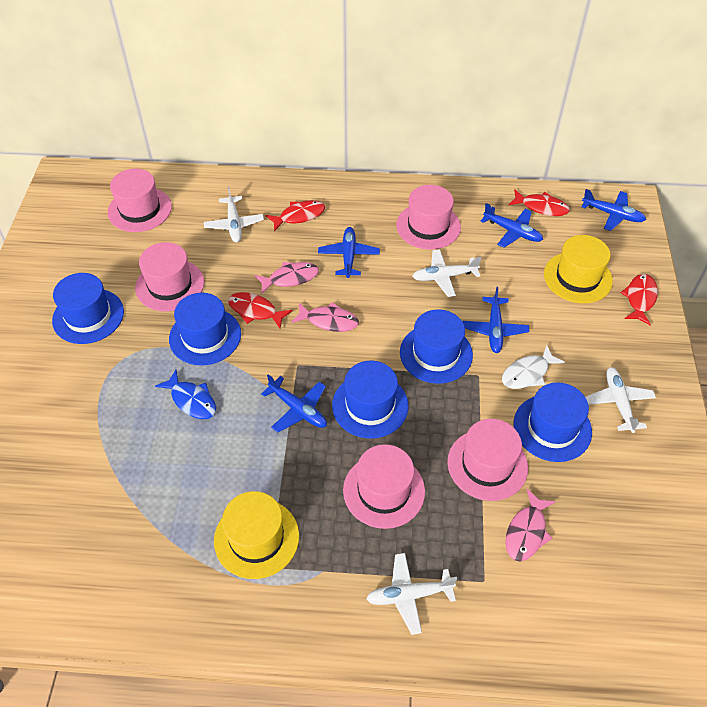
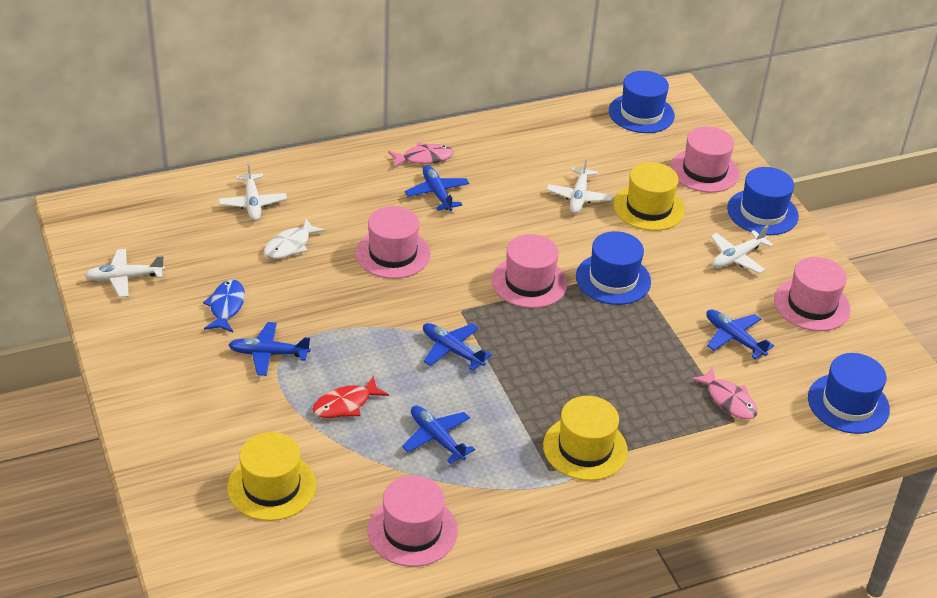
blue hat: [52,273,124,344] [169,293,241,365] [332,361,409,438] [400,309,473,384] [514,382,592,462] = 5 -> [576,231,651,305] [609,71,675,133] [727,167,799,235] [808,353,890,434] = 4
pink fish: [255,262,319,294] [291,302,359,332] [505,489,556,562] = 3 -> [388,143,454,168] [691,367,757,420] = 2
red fish: [228,292,293,328] [265,200,325,231] [509,190,570,216] [621,274,658,326] = 4 -> [312,376,389,418] = 1
yellow hat: [214,491,299,579] [544,235,613,303] = 2 -> [227,432,316,521] [543,396,628,481] [614,162,685,231] = 3

